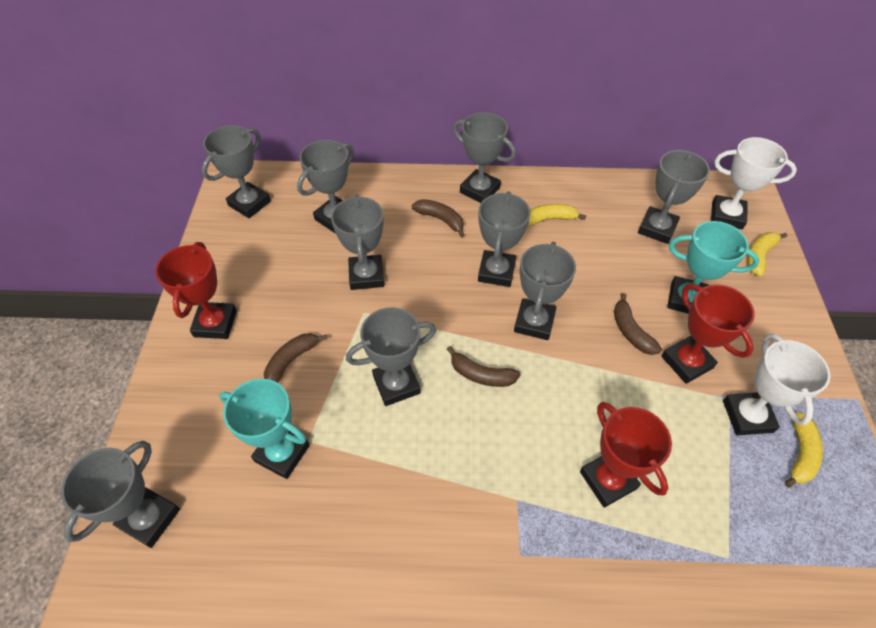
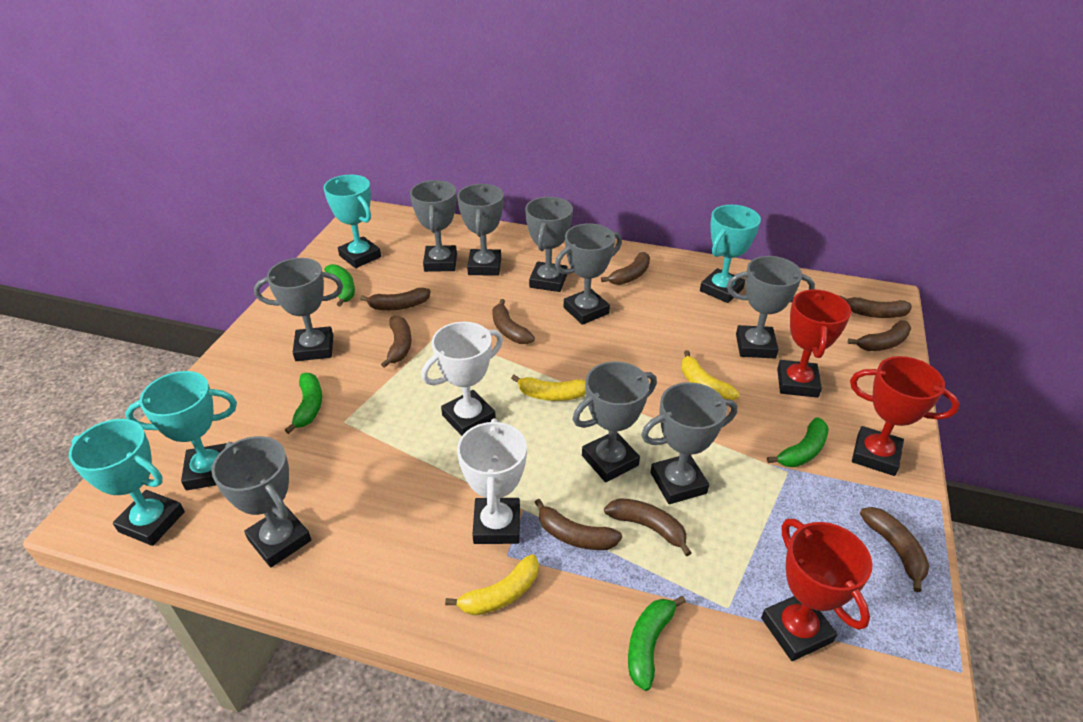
brown banana: [264,333,327,383] [412,199,464,237] [447,346,521,387] [614,293,662,355] = 4 -> [360,288,431,310] [381,316,412,368] [492,299,535,344] [534,499,622,550] [601,252,650,285] [604,498,691,556] [840,295,912,318] [848,320,911,351] [860,507,929,592] = 9
green banana: none = 0 -> [285,373,322,434] [324,264,355,307] [628,596,686,691] [767,417,829,467] = 4
turquoise trophy: [219,379,310,479] [667,221,759,314] = 2 -> [69,419,185,546] [125,371,237,490] [323,175,381,268] [700,205,761,303] = 4

